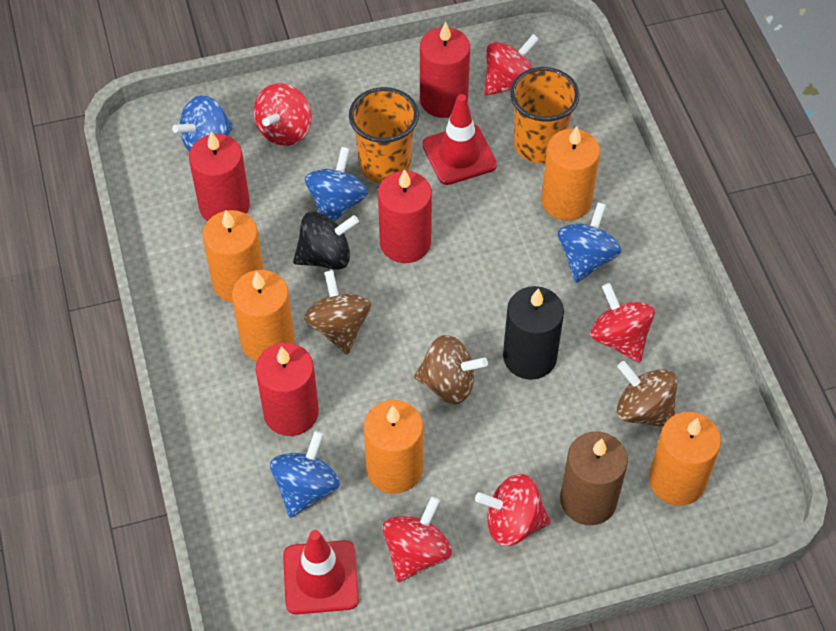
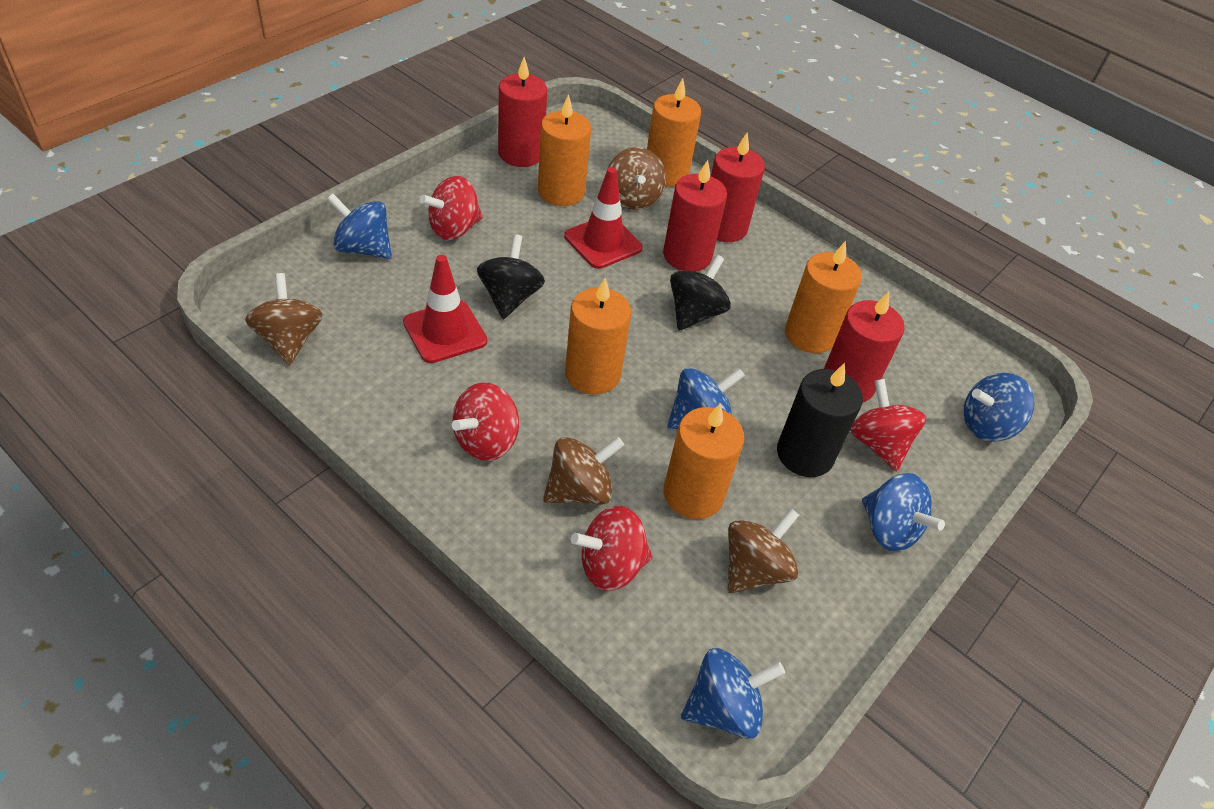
black spinning top: [293,212,359,270] = 1 -> [477,234,545,319] [670,255,731,330] = 2
blue spinning top: [172,95,233,152] [270,431,340,518] [305,147,368,222] [558,202,621,283] = 4 -> [327,194,392,259] [667,368,745,429] [681,648,785,739] [862,473,945,551] [964,373,1035,442] = 5
brown candle: [560,432,628,525] = 1 -> none = 0
brown spinning top: [304,270,371,355] [414,335,488,404] [617,361,677,428] = 3 -> [245,273,323,365] [543,437,624,505] [608,147,666,210] [727,508,799,593] = 4
orange cup: [349,87,419,183] [510,67,580,163] = 2 -> none = 0
red spinning top: [254,83,312,146] [383,497,452,582] [475,474,551,546] [484,34,539,96] [590,283,655,363] = 5 -> [420,176,483,240] [452,383,519,461] [571,506,652,591] [850,379,926,472] = 4

